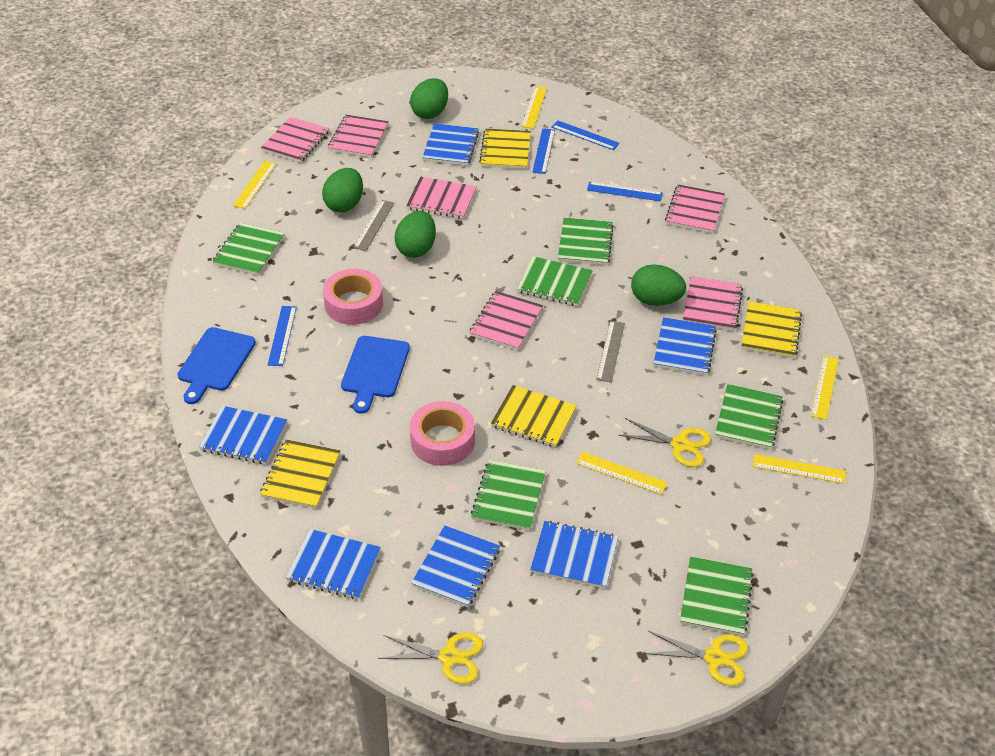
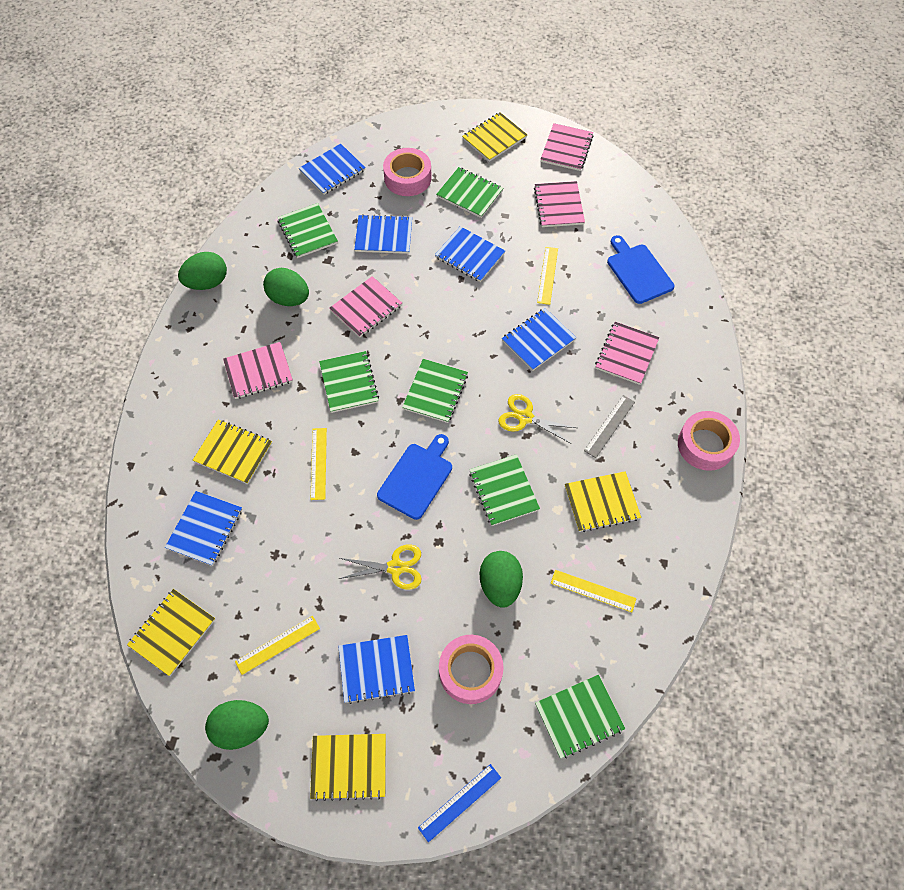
blue ruler: [268,306,297,366] [532,128,555,174] [552,120,620,150] [587,182,663,201] = 4 -> [418,764,501,842] = 1
grey ruler: [353,200,394,251] [596,321,625,383] = 2 -> [584,395,635,458] = 1
pink notebook: [261,117,329,163] [328,115,389,158] [406,176,477,219] [469,291,543,350] [665,184,725,233] [683,276,743,331] = 6 -> [223,342,293,399] [329,276,402,338] [534,181,585,227] [540,123,594,171] [595,322,659,385] = 5
pink tape: [323,269,383,325] [410,401,475,466] = 2 -> [383,148,432,196] [439,635,503,704] [678,411,740,471] = 3
yellow notebook: [260,439,340,509] [479,129,531,169] [491,385,577,447] [741,301,802,358] = 4 -> [127,589,215,676] [193,419,272,484] [310,734,386,801] [462,112,527,162] [565,471,641,532] = 5
yellow ruler: [233,161,276,209] [521,86,547,129] [576,452,667,495] [753,454,846,484] [811,355,839,420] = 5 -> [235,616,320,675] [311,428,327,500] [537,247,558,305] [551,570,636,612] = 4
yellow scissors: [378,632,483,684] [618,418,711,467] [643,630,748,686] = 3 -> [339,545,421,590] [498,394,577,444] = 2

